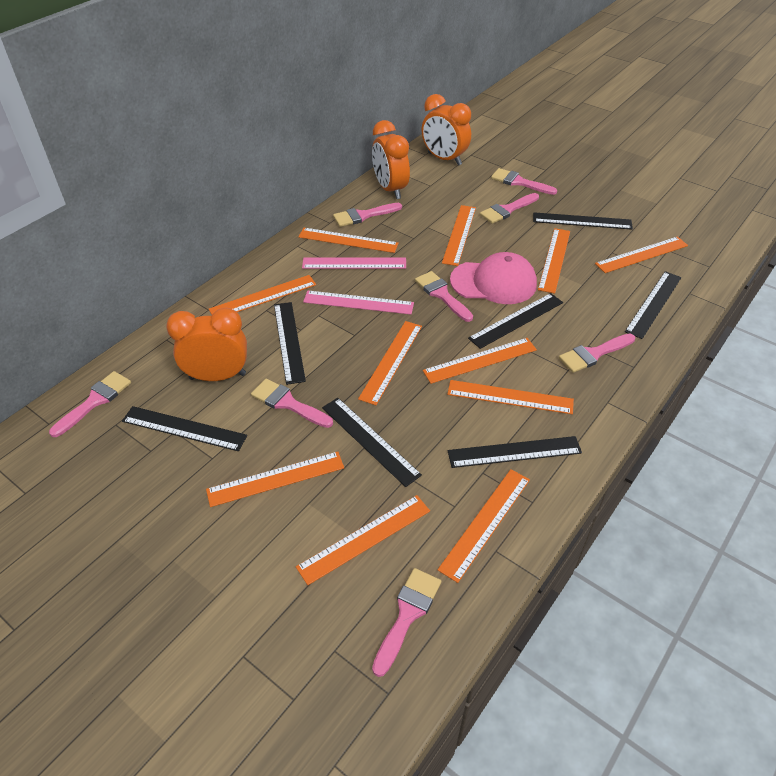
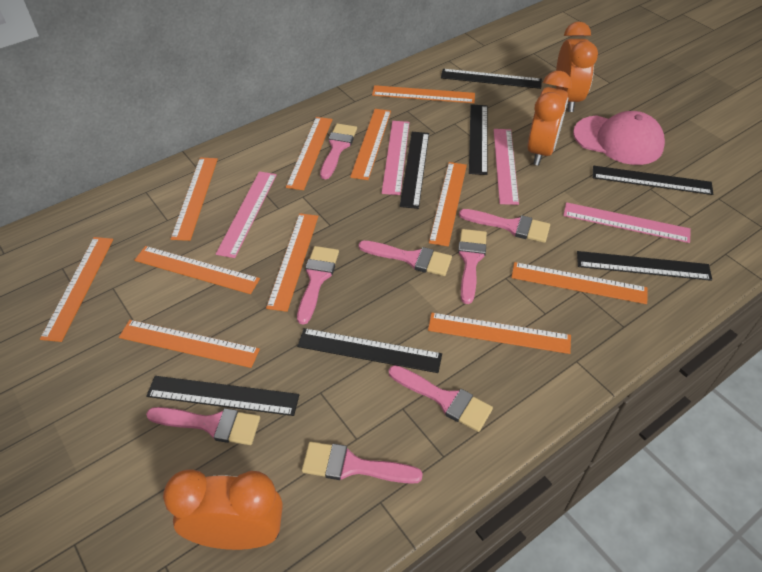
pink ruler: [302,257,406,269] [303,291,414,314] = 2 -> [216,171,277,258] [382,121,409,195] [494,129,519,205] [563,202,691,243] = 4

